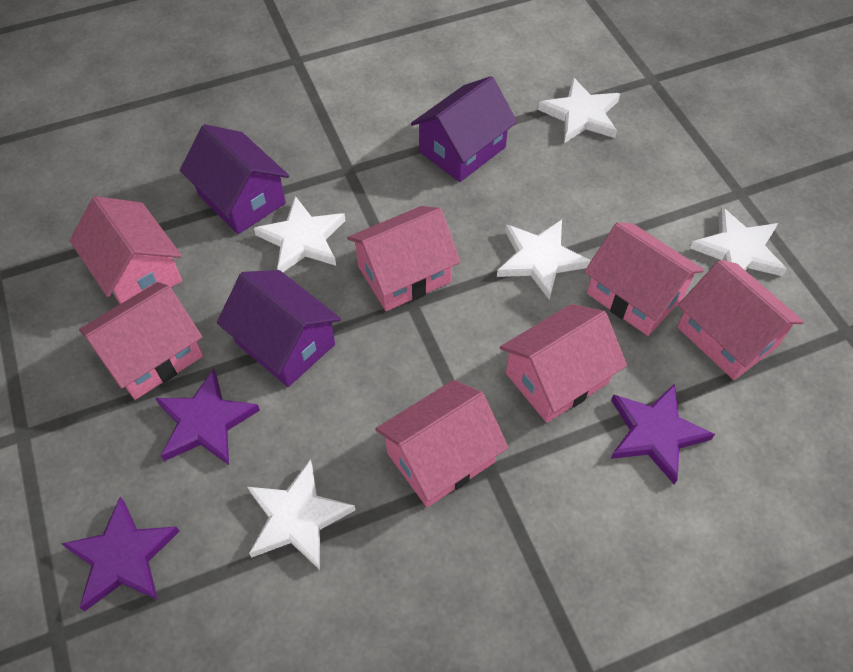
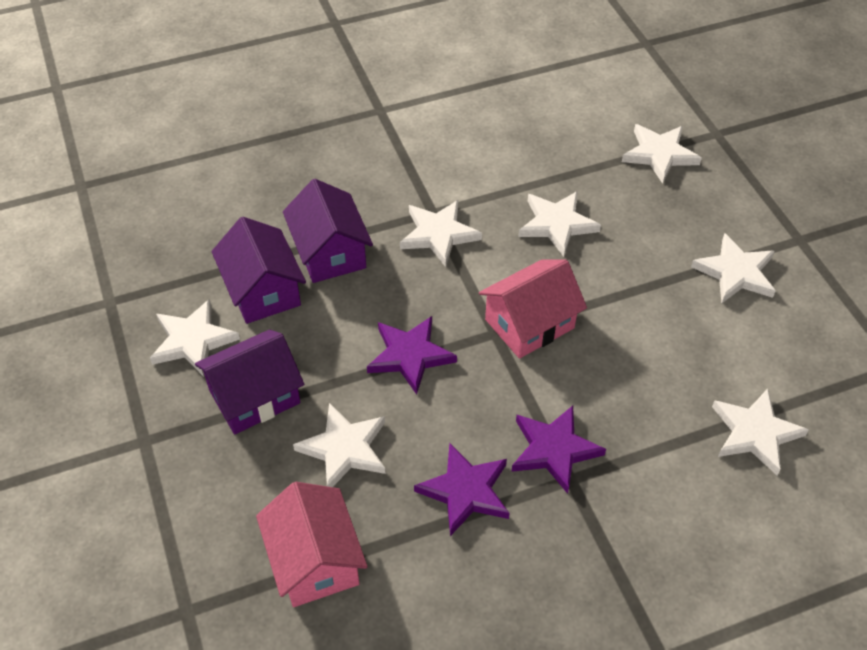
pink house: [69,196,182,304] [79,282,203,400] [347,206,460,311] [375,380,509,507] [500,304,627,423] [584,222,704,336] [677,260,804,380] = 7 -> [256,482,368,607] [479,260,587,359] = 2
white star: [248,459,356,570] [254,196,346,272] [497,219,591,300] [538,77,620,143] [690,207,787,276] = 5 -> [150,299,240,377] [293,403,385,487] [400,200,482,267] [518,191,601,257] [622,124,702,184] [691,233,776,303] [712,389,809,475] = 7

